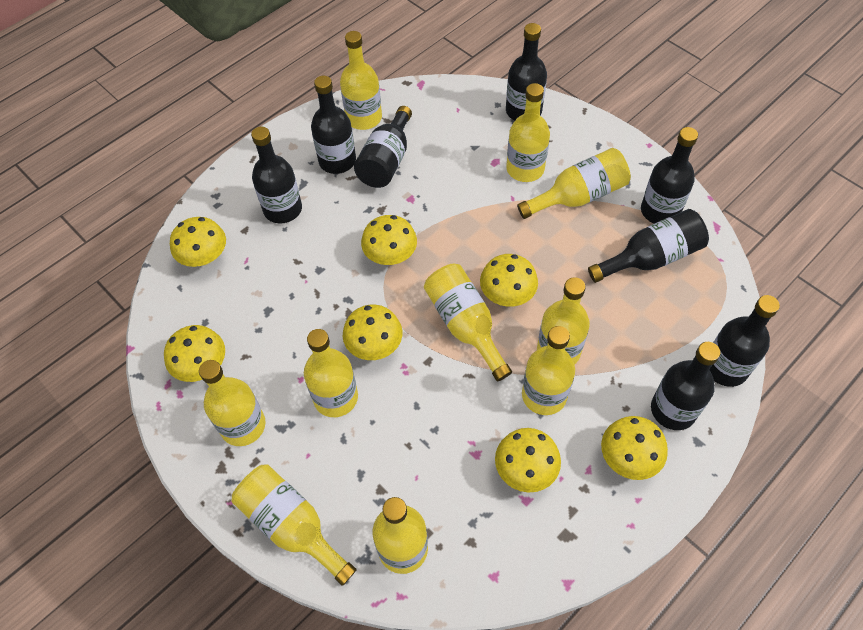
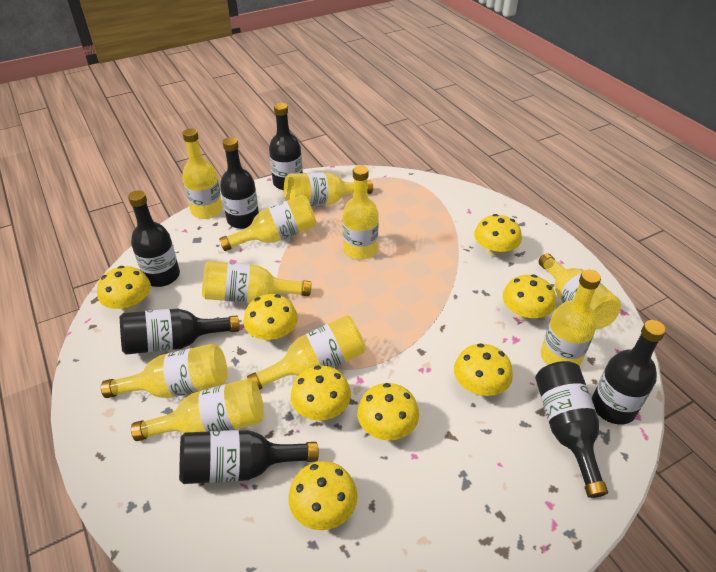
black bottle: [251,127,302,223] [311,76,356,174] [354,106,412,188] [506,23,547,121] [588,209,709,283] [641,127,698,224] [651,342,721,430] [710,295,780,387] = 8 -> [120,309,240,355] [128,190,180,287] [179,430,319,484] [220,137,259,229] [269,103,303,190] [535,361,608,498] [592,320,666,425] = 7
yellow mushroom: [164,325,225,382] [170,217,226,267] [343,305,402,360] [361,215,417,265] [480,254,538,307] [495,428,561,493] [601,416,668,480] = 7 -> [97,266,151,312] [244,294,298,342] [289,461,358,530] [291,365,351,421] [357,383,419,440] [454,343,513,396] [474,214,522,257] [503,274,556,321] = 8

